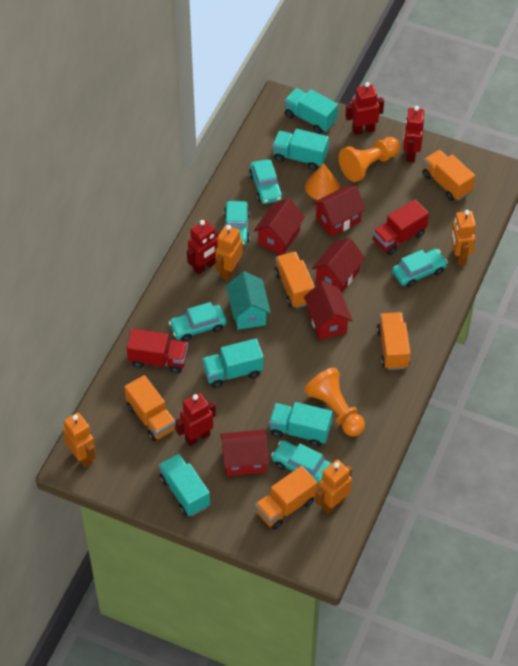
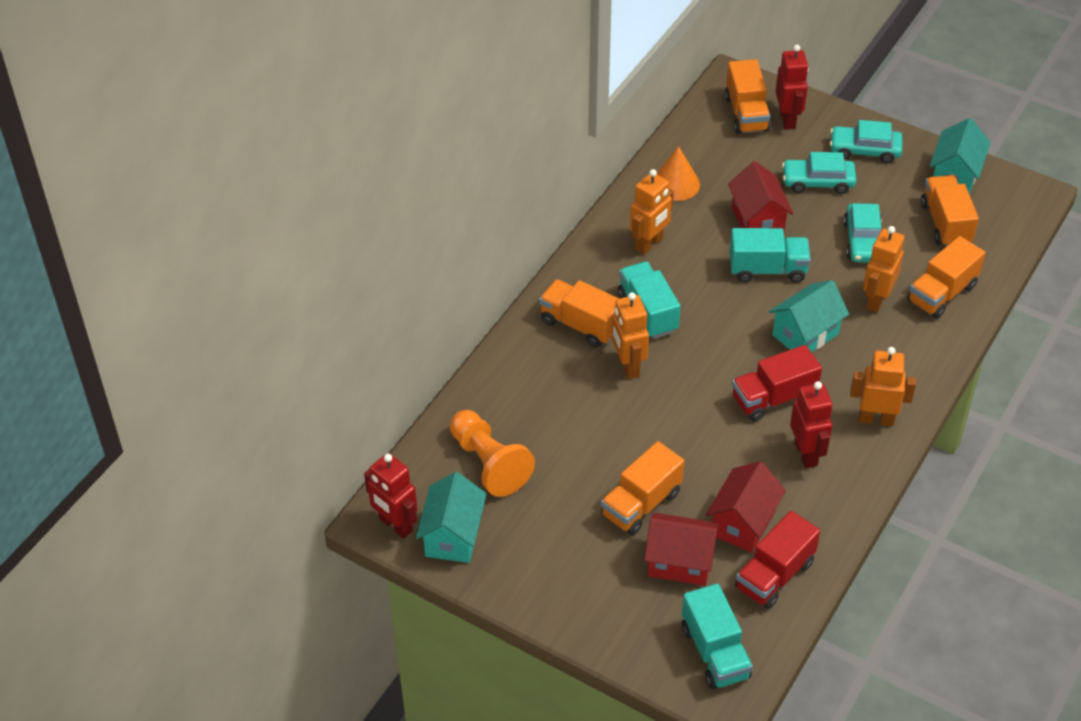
orange pawn: [304,367,365,437] [339,137,400,182] = 2 -> [450,410,535,497] = 1
red house: [220,429,269,476] [254,198,305,255] [304,281,353,340] [312,238,365,293] [313,186,366,237] = 5 -> [644,513,719,586] [706,461,786,553] [728,161,794,233] = 3
red robot: [175,393,216,446] [187,220,220,274] [345,82,384,135] [403,106,424,162] = 4 -> [364,453,418,538] [775,45,809,130] [790,381,833,468] = 3
turquoise car: [169,302,227,342] [224,201,250,245] [249,159,283,204] [271,440,331,483] [392,249,448,287] = 5 -> [782,152,856,194] [830,120,902,163] [843,203,882,262] = 3
turquoise house: [226,271,271,330] = 1 -> [416,472,487,563] [769,280,849,352] [930,118,990,195] = 3
turquoise truck: [159,454,210,516] [202,338,264,388] [269,402,332,447] [272,129,329,170] [284,88,338,134] = 5 -> [618,262,681,339] [682,584,753,689] [729,228,811,283] = 3

